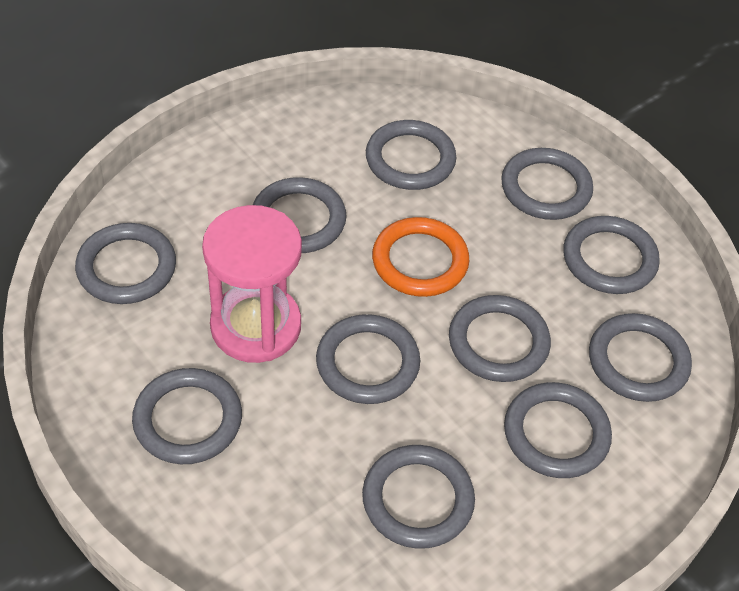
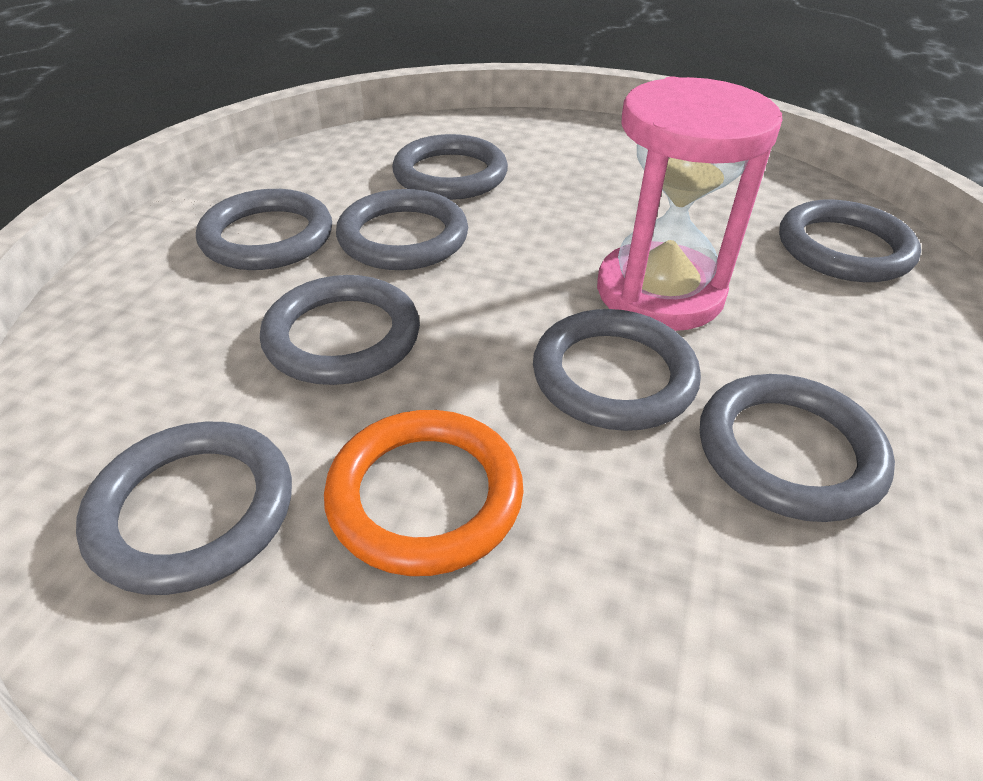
grey ring: [75,223,176,304] [132,368,242,464] [253,177,347,253] [316,314,420,404] [362,445,475,549] [366,120,456,190] [449,295,551,382] [501,148,593,220] [504,382,612,478] [563,216,660,294] [589,313,692,402] = 11 -> [76,422,292,595] [196,189,332,270] [260,275,420,385] [336,189,468,270] [392,134,508,200] [533,309,701,431] [700,374,895,522] [779,200,921,282] = 8

